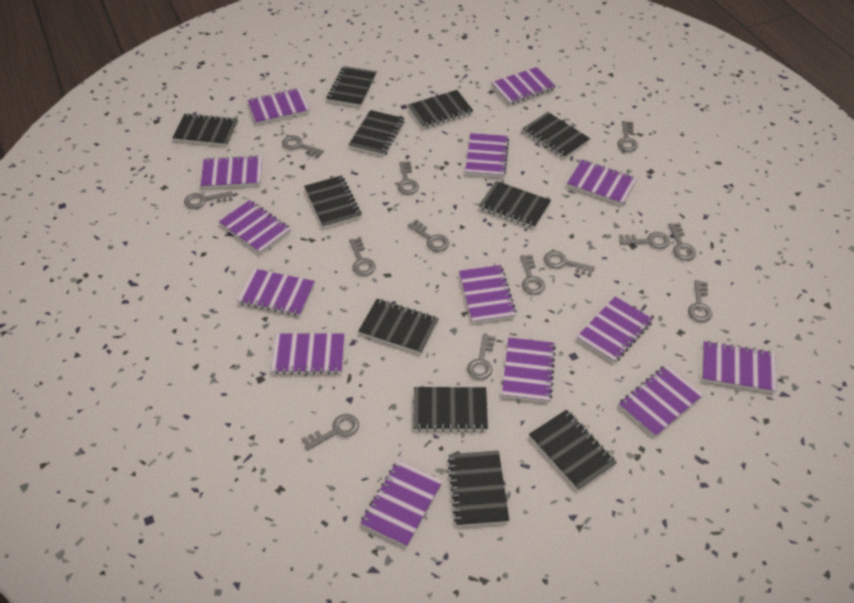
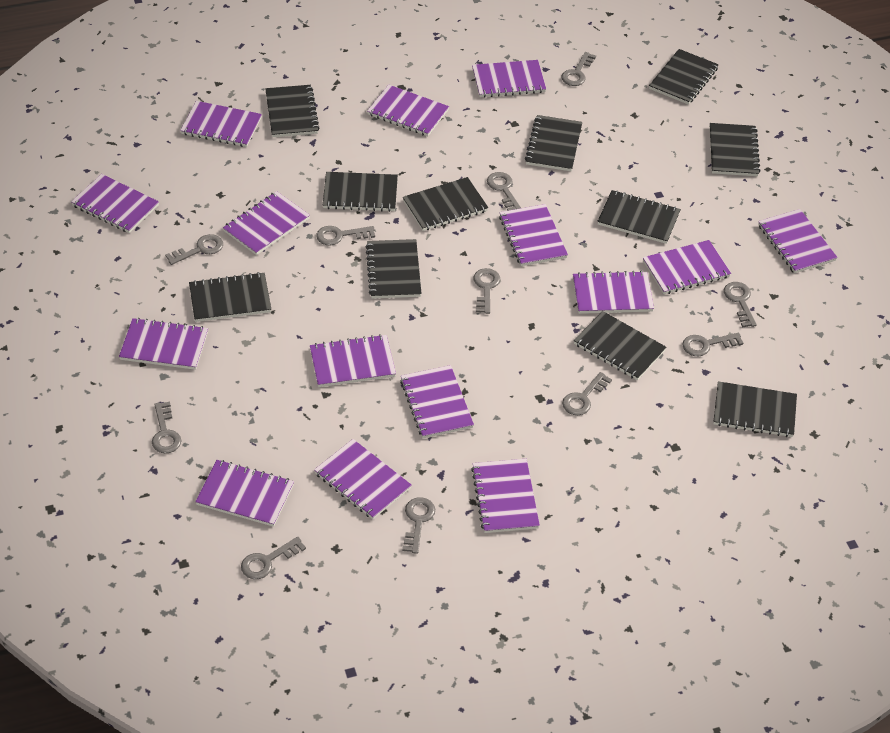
grey key: [184,191,233,209] [282,135,324,158] [302,414,359,450] [349,237,376,276] [397,161,419,195] [408,219,449,252] [467,334,496,380] [520,255,545,295] [544,251,595,276] [617,121,638,152] [619,232,670,249] [668,223,696,261] [688,280,712,322] = 13 -> [152,401,182,453] [165,234,223,265] [241,537,306,579] [316,226,375,245] [402,497,435,554] [474,268,500,314] [487,172,521,211] [562,52,596,86] [562,372,612,415] [682,332,743,356] [724,282,757,327] = 11
purple notebook: [200,155,262,188] [219,200,291,254] [237,269,315,316] [247,88,310,125] [271,333,345,375] [360,460,443,547] [459,265,517,323] [465,133,509,177] [491,67,556,105] [502,337,556,403] [567,160,637,205] [577,296,653,363] [619,365,704,437] [702,341,777,393] = 14 -> [71,174,159,233] [119,318,208,370] [180,101,262,147] [195,460,294,527] [223,191,310,255] [310,334,396,387] [314,439,412,519] [367,85,449,136] [400,365,474,438] [471,459,540,533] [472,60,546,98] [499,204,568,266] [573,271,654,314] [643,240,731,294] [758,209,838,273] = 15

